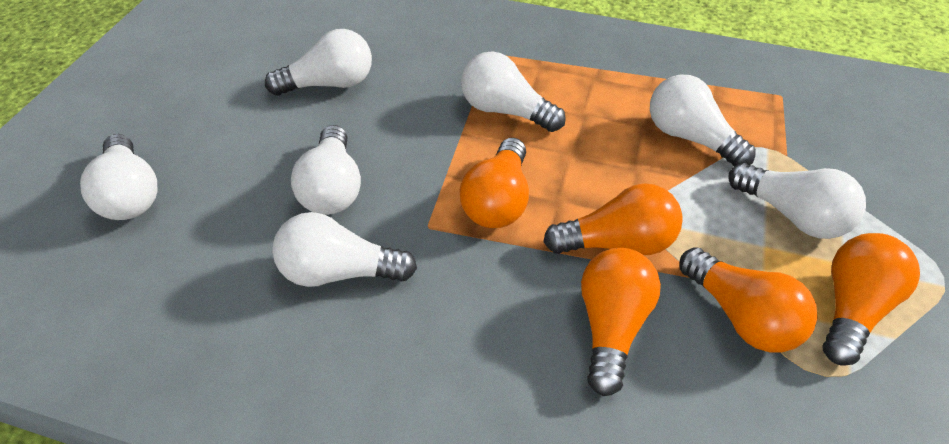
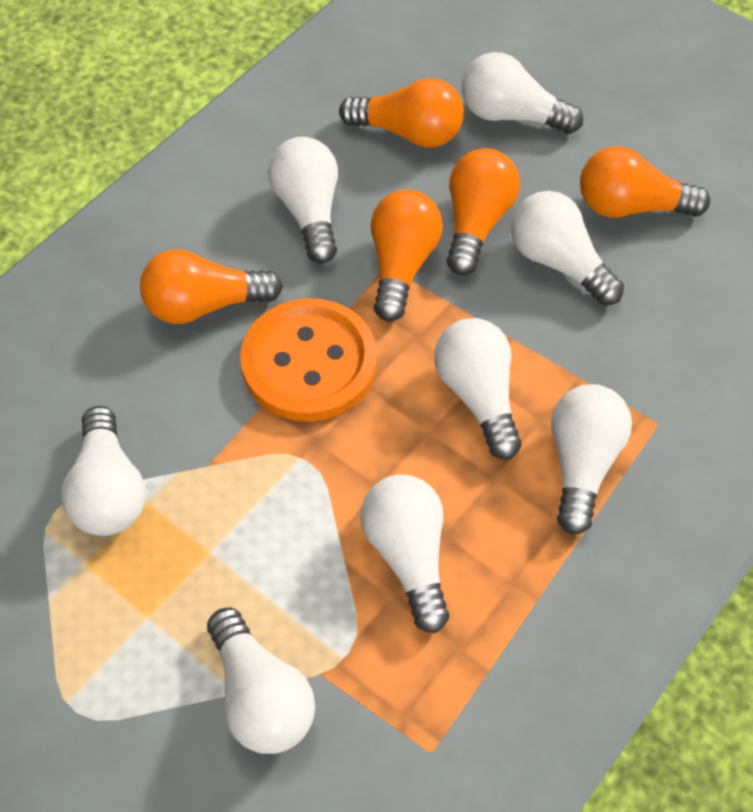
orange button: none = 0 -> [240,298,377,422] = 1
white light bulb: [80,134,157,220] [265,29,372,96] [272,212,417,287] [291,125,361,215] [461,51,566,132] [650,75,756,167] [728,163,866,239] = 7 -> [61,406,146,536] [207,607,315,754] [268,137,338,264] [360,475,449,633] [434,318,521,459] [462,52,583,134] [511,191,624,306] [551,384,632,535] = 8

